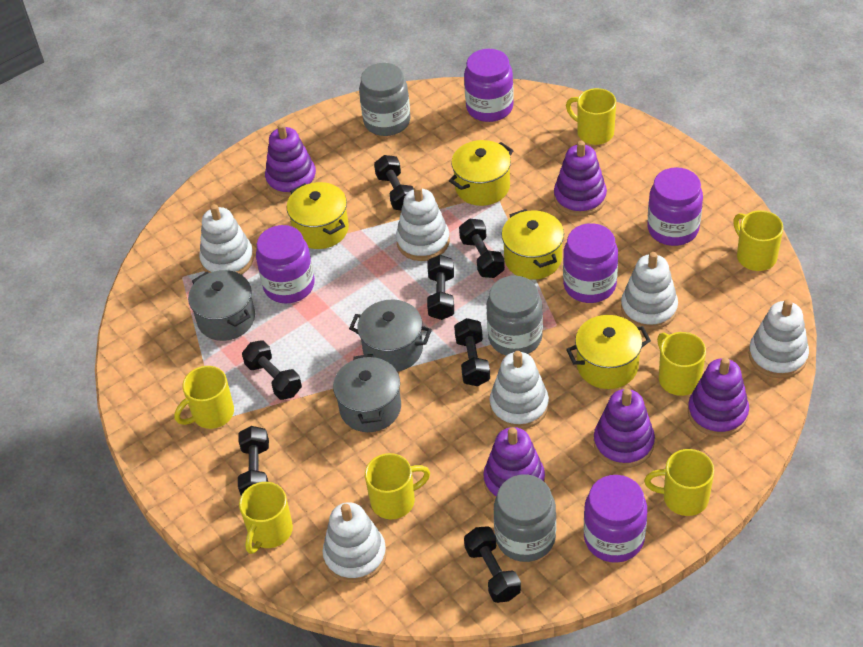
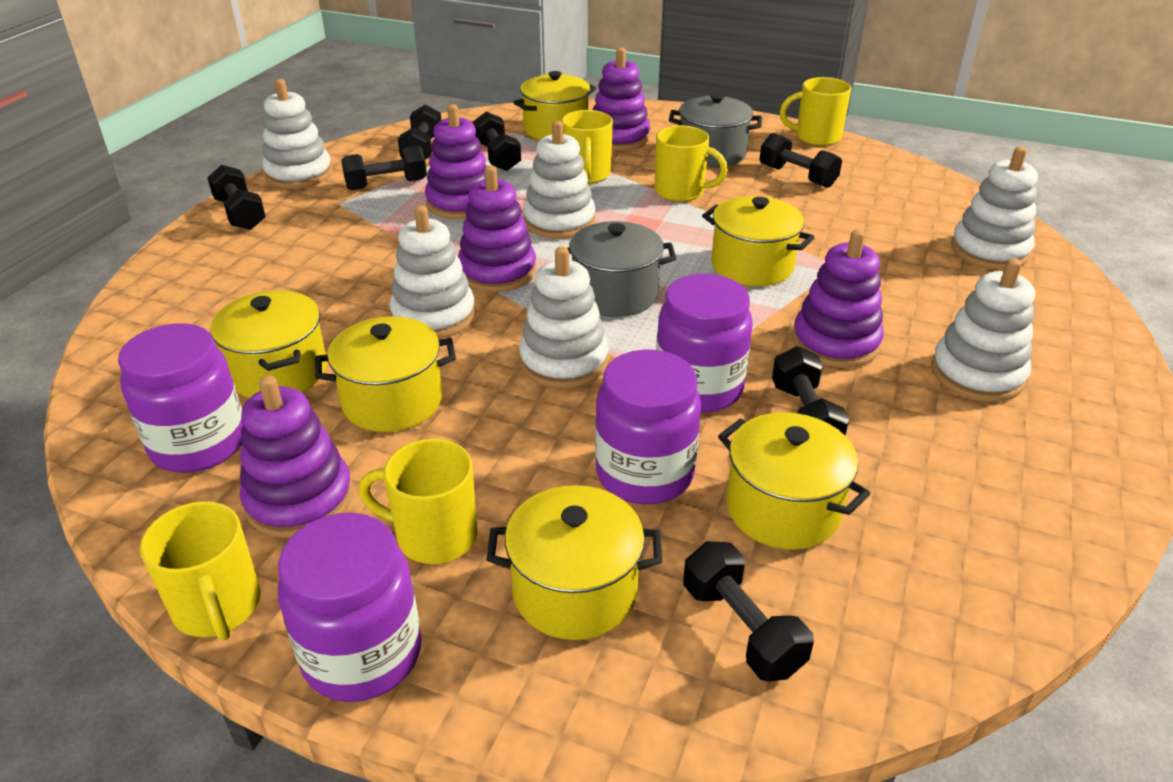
grey jar: [359,63,411,136] [486,276,543,356] [494,475,556,562] = 3 -> none = 0
grey pot: [188,270,255,341] [333,354,401,432] [349,300,432,372] = 3 -> [566,221,676,317] [669,93,762,167] = 2
purple jar: [256,225,315,303] [464,49,514,122] [563,223,618,303] [584,475,647,563] [647,167,703,246] = 5 -> [118,323,243,473] [278,513,422,702] [595,350,701,504] [656,274,753,413] = 4
yellow mug: [175,366,234,429] [239,482,293,554] [365,453,430,519] [566,88,616,145] [644,449,714,516] [657,332,706,396] [733,210,783,271] = 7 -> [140,501,261,640] [359,439,478,564] [561,110,613,184] [655,125,728,202] [780,77,851,146] = 5
yellow pot: [287,182,349,249] [449,140,514,206] [502,209,564,280] [566,315,651,389] = 4 -> [210,290,327,398] [315,316,456,432] [486,485,662,640] [513,71,596,140] [702,196,815,286] [718,412,871,550] = 6

